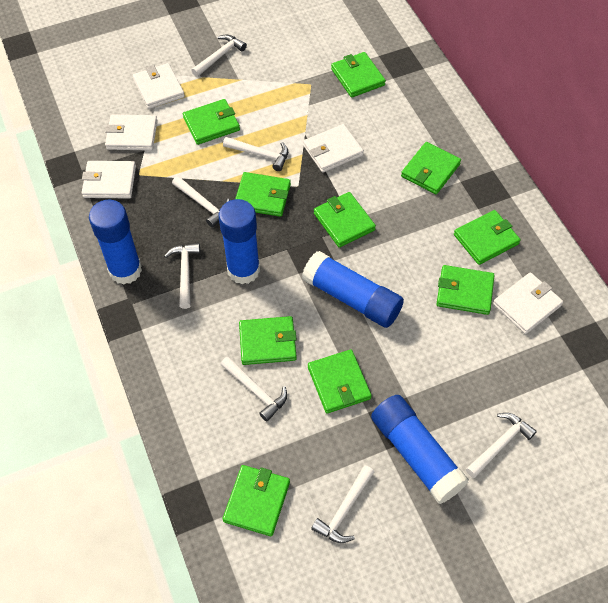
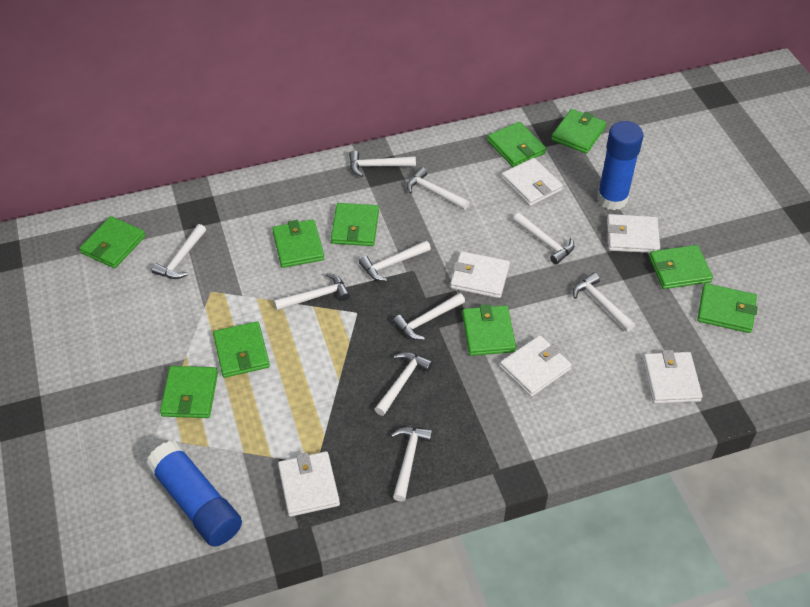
blue glue stick: [89,200,142,285] [219,199,260,284] [302,251,404,328] [371,395,469,504] = 4 -> [146,441,242,547] [597,121,644,210] = 2
white hammer: [165,243,200,309] [172,176,230,227] [191,35,247,77] [221,357,287,421] [223,137,288,171] [311,465,374,543] [466,413,537,478] = 7 -> [152,224,206,279] [274,273,350,311] [349,150,416,177] [359,241,431,281] [375,352,433,416] [391,427,432,502] [393,293,465,340] [407,167,470,210] [513,213,574,264] [573,272,635,332] = 10
white wallet: [82,161,136,198] [105,114,157,151] [133,63,185,109] [303,124,364,173] [493,272,563,334] = 5 -> [278,451,340,517] [450,251,510,298] [500,335,572,397] [501,158,563,206] [607,214,660,253] [643,350,703,404] = 6

